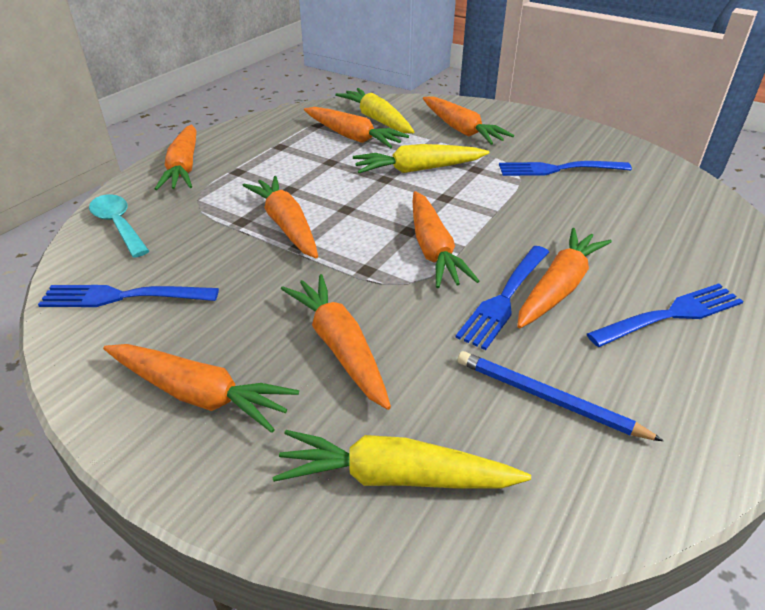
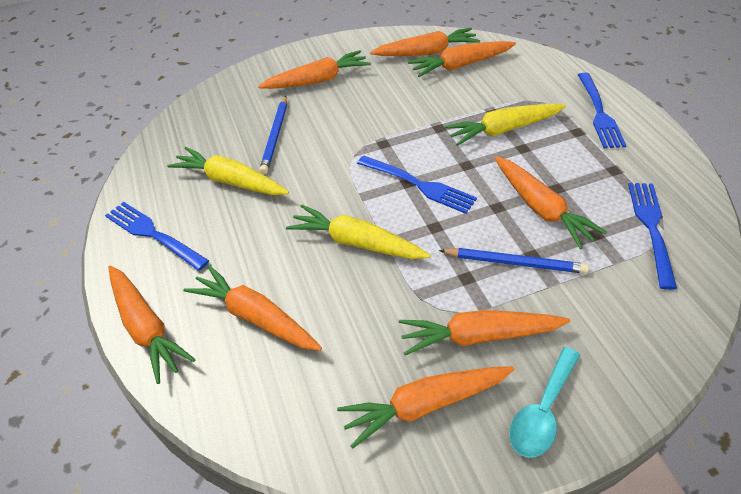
blue pencil: [457,351,664,441] = 1 -> [259,96,287,174] [439,248,589,274] = 2

